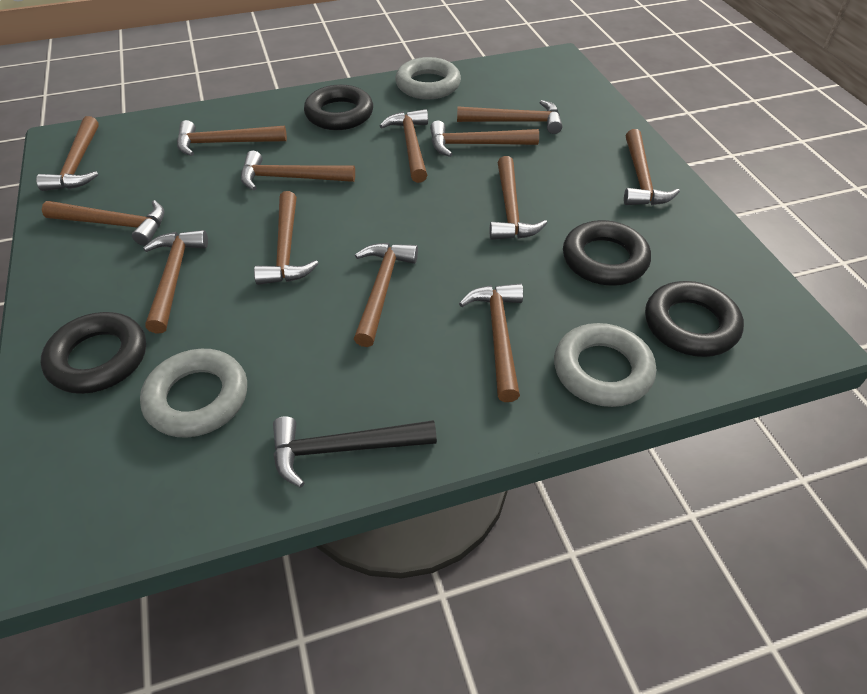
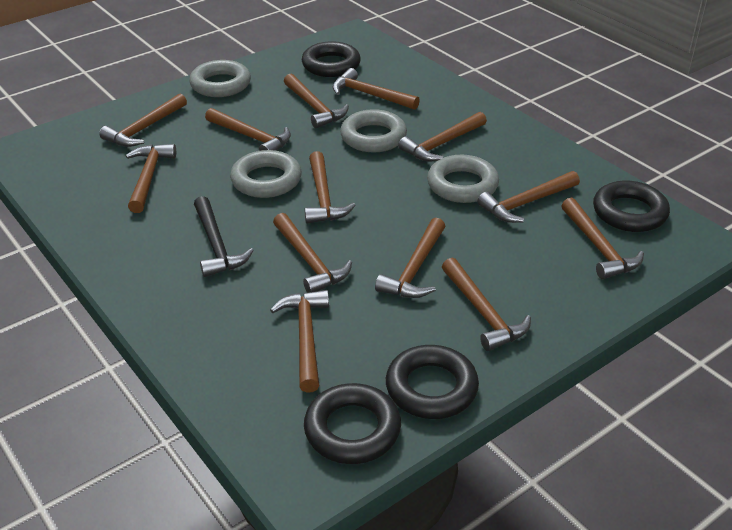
grey ring: [140,349,247,438] [395,57,461,99] [554,323,656,407] = 3 -> [189,60,251,97] [230,150,302,198] [340,109,407,152] [427,155,499,203] = 4

